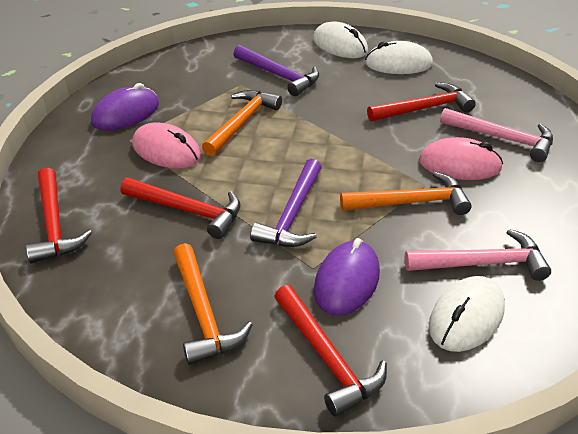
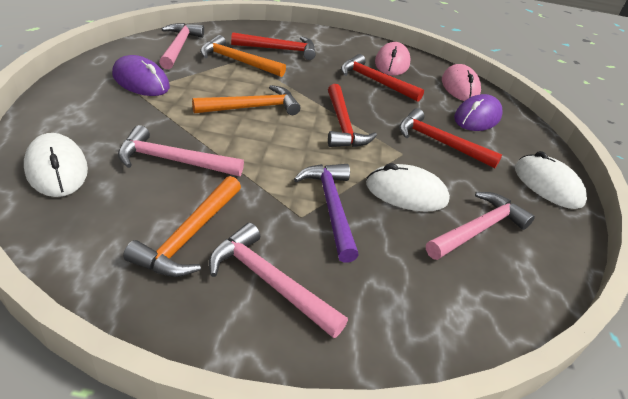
pink hammer: [404,229,551,281] [440,108,553,162] = 2 -> [118,125,244,176] [159,23,204,69] [209,223,348,338] [426,192,535,260] = 4
purple hammer: [233,45,319,96] [250,159,322,247] = 2 -> [294,164,359,263] = 1

